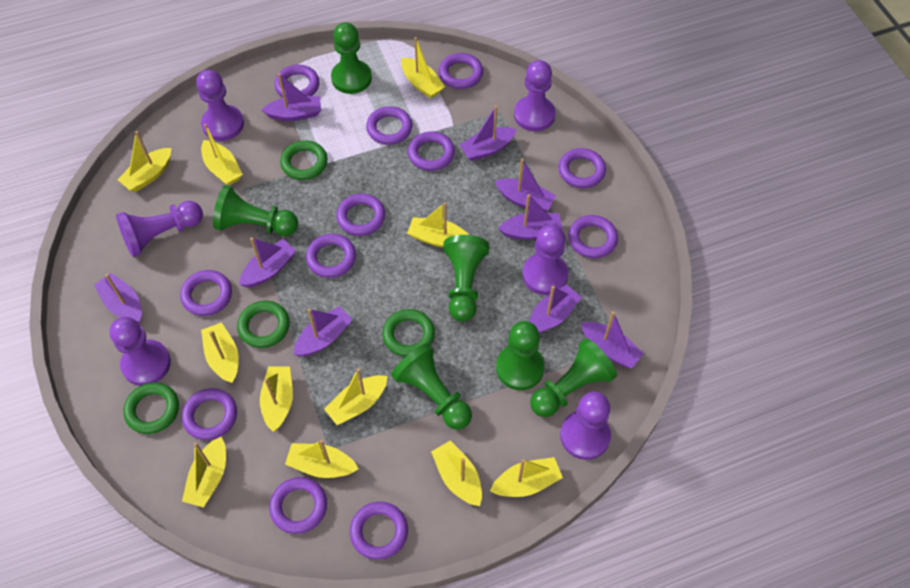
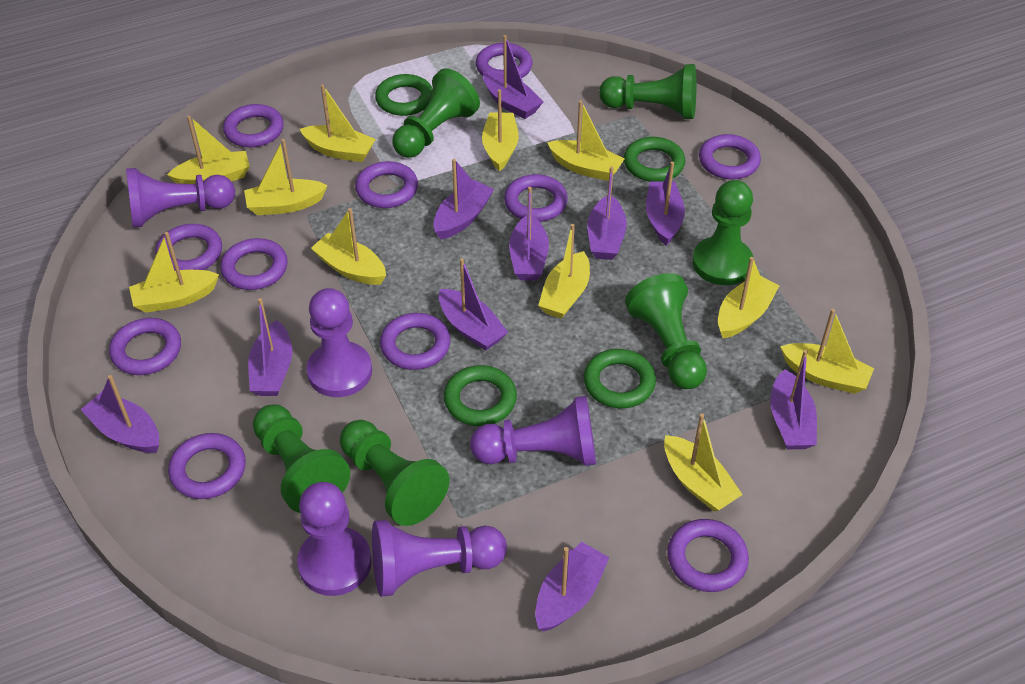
purple boat: [94,273,142,324] [239,238,296,288] [262,73,321,121] [294,306,353,357] [460,105,517,161] [495,158,556,211] [498,194,563,240] [529,284,582,333] [581,311,644,369] = 9 -> [81,375,159,453] [248,298,292,396] [433,159,494,240] [439,258,508,351] [483,35,544,119] [509,187,549,281] [535,542,610,631] [587,166,627,260] [646,162,685,246] [770,350,817,449] = 10
purple pawn: [109,317,171,386] [116,201,203,257] [196,70,244,141] [514,60,556,132] [522,225,569,295] [560,392,611,460] = 6 -> [126,168,235,228] [297,482,372,596] [306,288,372,397] [372,520,507,597] [470,396,596,466] = 5
purple ring: [180,270,232,316] [182,388,237,440] [269,477,327,534] [274,65,319,98] [306,234,356,278] [336,194,385,236] [350,502,408,560] [366,106,412,145] [408,131,455,171] [439,53,483,89] [558,148,606,188] [568,215,618,258] = 12 -> [109,318,181,375] [155,224,222,271] [168,433,246,499] [220,238,288,290] [223,104,284,148] [355,161,418,208] [380,313,451,370] [476,43,532,78] [504,174,568,222] [667,519,749,592] [699,134,761,179] = 11

